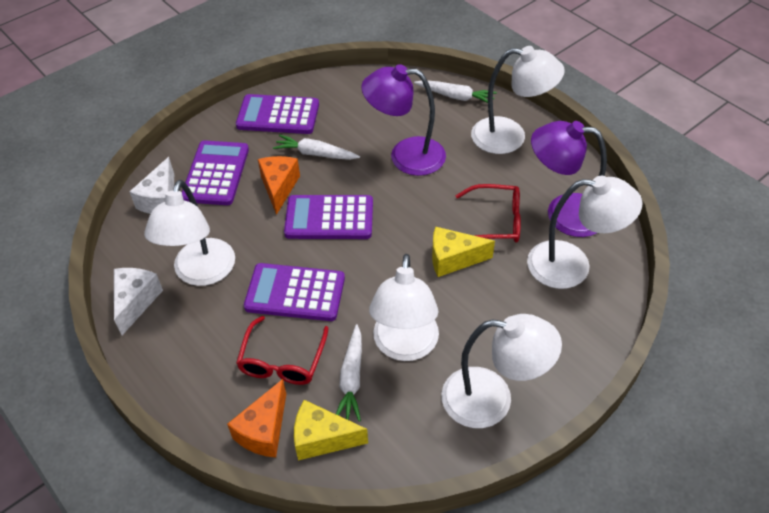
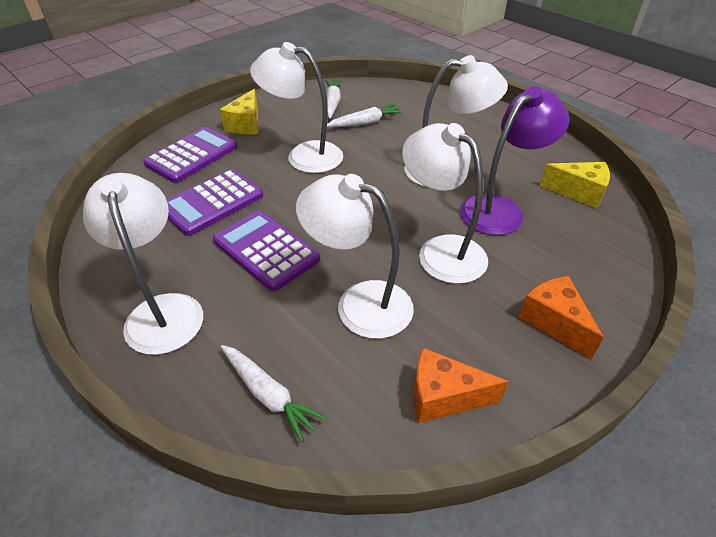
purple calculator: [182,140,249,205] [236,94,319,134] [244,263,345,321] [284,195,373,239] = 4 -> [143,127,237,183] [167,169,263,236] [213,211,320,291] = 3
purple lamp: [361,64,446,176] [531,121,607,237] = 2 -> [460,86,570,235] = 1
red glasses: [236,316,329,385] [456,184,521,242] = 2 -> none = 0
white cheese: [114,268,163,335] [129,157,174,214] = 2 -> none = 0

